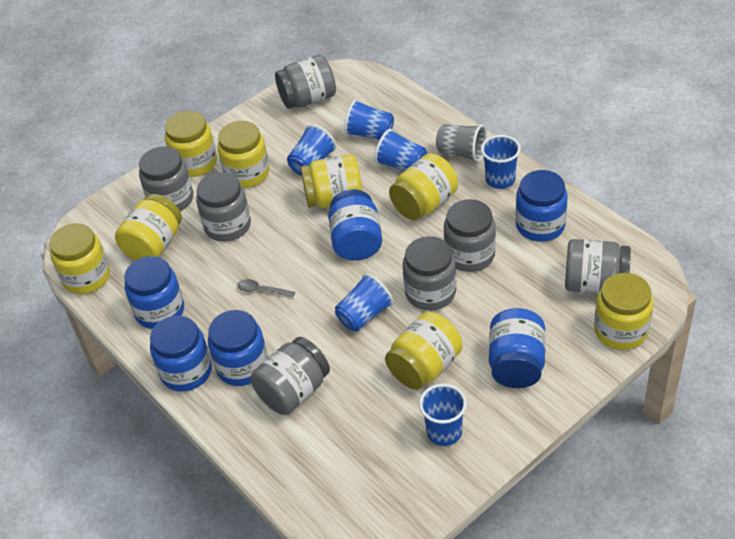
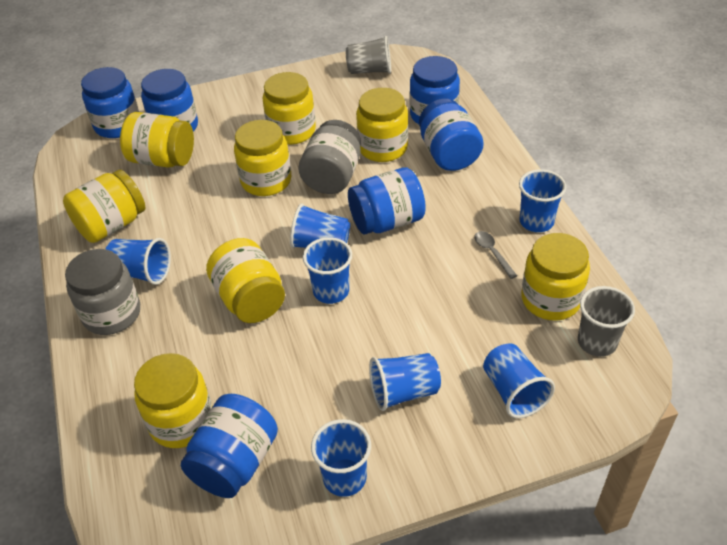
blue cup: [287,124,336,176] [335,273,393,331] [344,99,394,140] [374,129,427,171] [419,384,467,446] [481,135,521,189] = 6 -> [106,238,171,285] [290,203,350,248] [303,237,352,304] [311,419,371,497] [369,353,441,411] [483,344,555,418] [519,169,566,232] = 7
grey cup: [436,124,487,162] = 1 -> [345,36,391,74] [578,286,635,357] = 2
grey jar: [139,147,193,211] [196,172,251,242] [251,337,330,415] [275,55,336,109] [403,236,456,310] [444,199,496,272] [565,239,631,294] = 7 -> [65,249,140,335] [298,120,361,194] = 2

